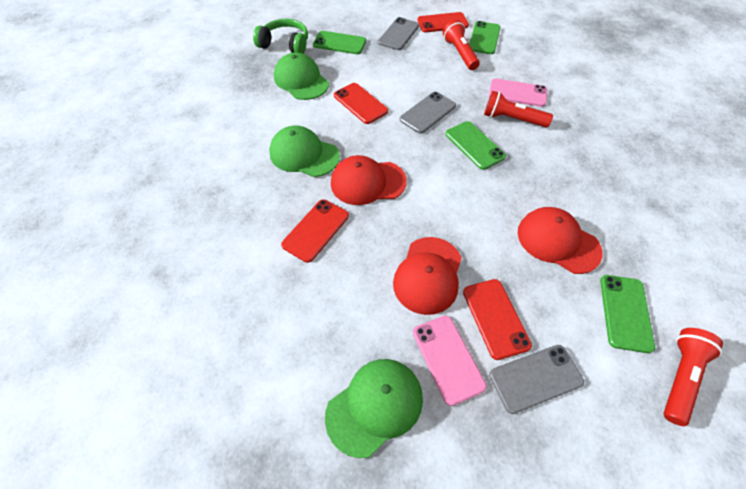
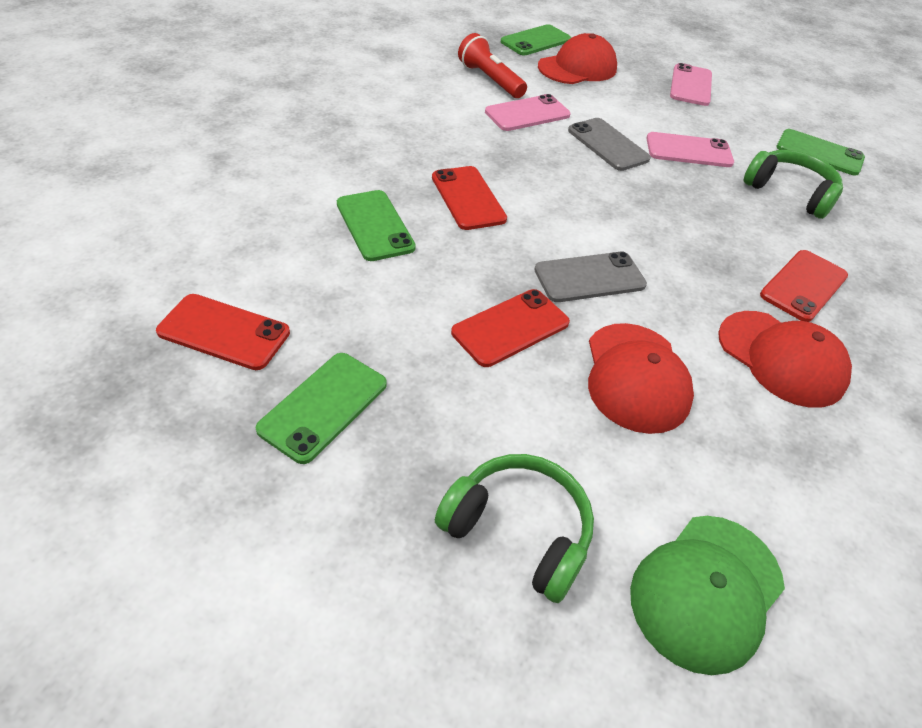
green cap: [269,125,340,177] [274,52,329,100] [325,359,423,458] = 3 -> [630,516,785,675] = 1
green headphones: [253,19,308,54] = 1 -> [435,454,594,603] [744,150,843,219] = 2
grey phone: [378,17,419,50] [400,92,456,134] [489,345,584,414] = 3 -> [534,252,647,302] [568,118,651,171] = 2
pink phone: [413,315,487,406] [489,79,547,107] = 2 -> [485,94,570,131] [646,132,734,167] [670,63,712,106] = 3
red flashlight: [443,20,480,70] [484,91,553,127] [664,328,723,426] = 3 -> [458,33,527,98] = 1

